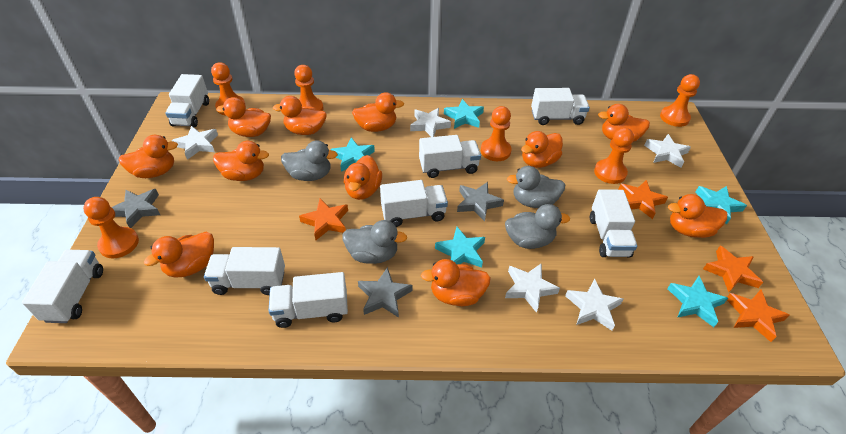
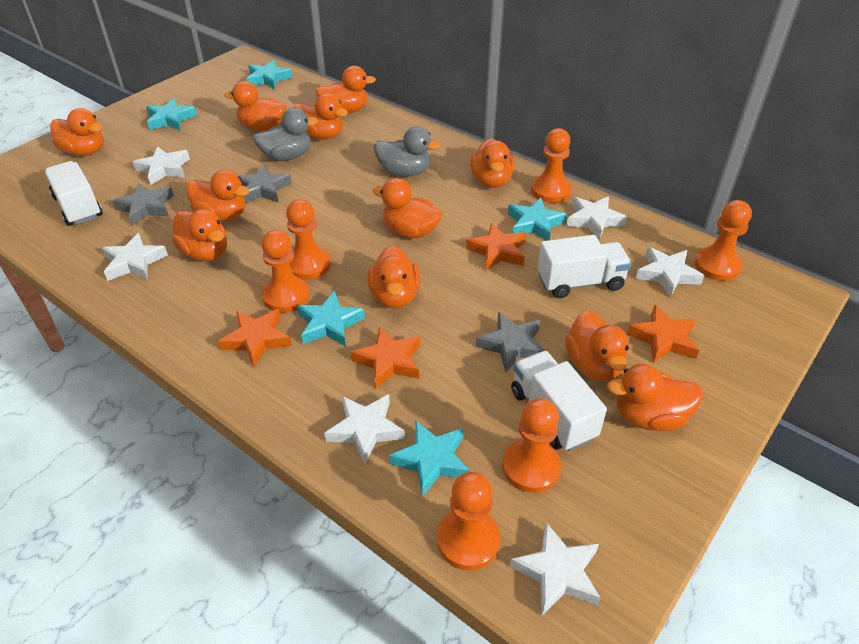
grey duck: [281,140,338,181] [342,220,407,264] [505,204,570,249] [507,166,565,208] = 4 -> [253,108,318,161] [374,126,441,177] = 2
white star: [172,126,218,160] [410,108,451,137] [505,263,560,313] [565,278,623,331] [644,134,691,168] = 5 -> [102,233,168,281] [133,146,190,185] [324,394,405,464] [510,522,601,615] [566,196,627,240] [636,247,704,298] = 6
white truck: [22,250,103,323] [165,74,209,127] [204,247,285,295] [269,272,348,328] [380,180,448,227] [419,135,481,178] [531,88,590,125] [590,189,637,258] = 8 -> [45,161,103,226] [511,351,607,451] [537,235,632,298] = 3

